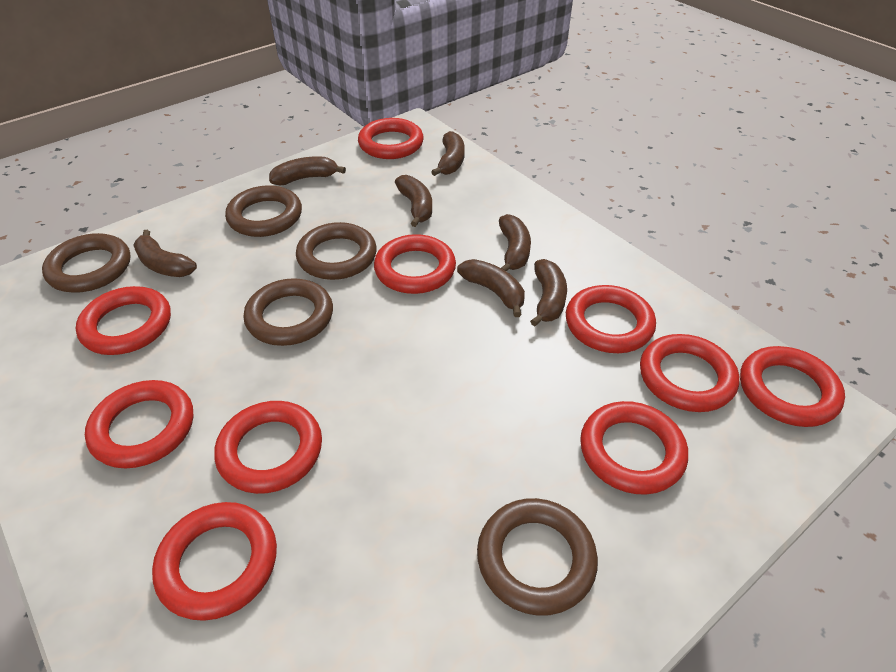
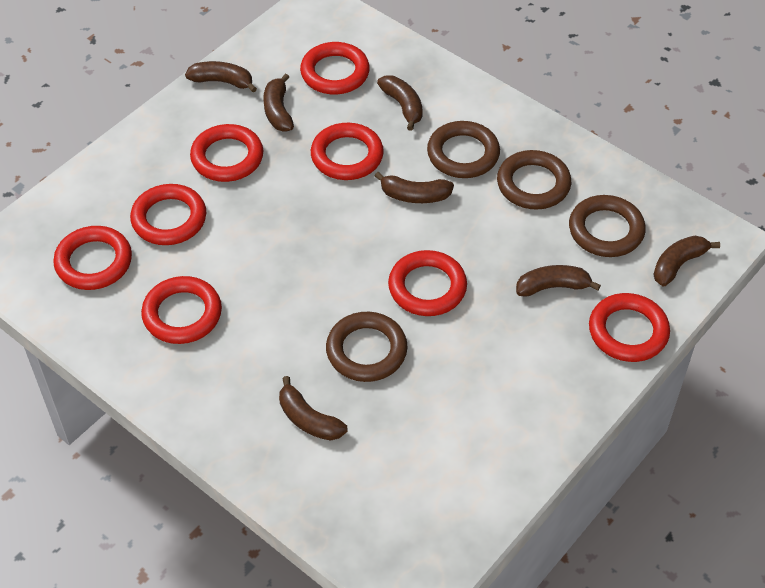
brown ring: [42,233,131,293] [225,185,302,237] [244,278,333,346] [296,222,377,280] [477,498,598,616] = 5 -> [326,312,408,382] [427,121,500,178] [497,150,571,209] [569,195,646,257] = 4
red ring: [76,286,171,355] [85,380,193,468] [152,502,277,621] [214,401,322,494] [358,118,424,159] [374,234,456,294] [566,285,656,353] [580,401,688,495] [640,334,739,412] [740,346,845,427] = 10 -> [53,226,132,290] [130,184,206,245] [141,276,222,344] [190,124,263,182] [300,42,370,94] [311,123,384,180] [388,250,467,316] [589,293,670,362] = 8

